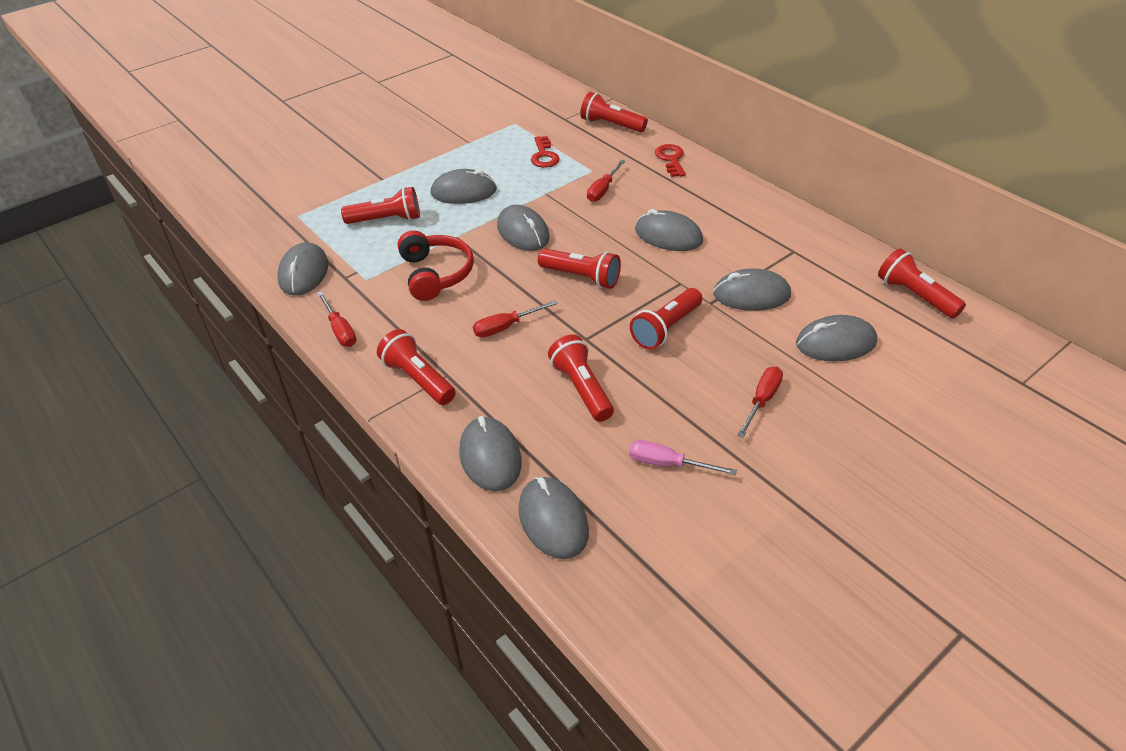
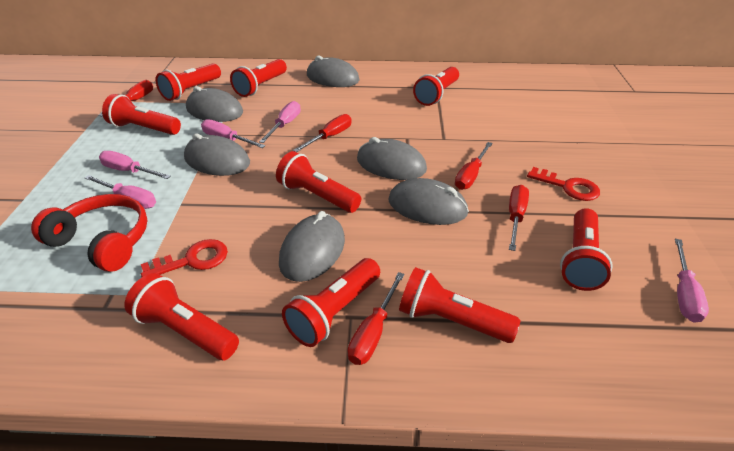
grey mouse: [278,242,328,296] [431,169,497,204] [459,416,522,491] [497,205,550,251] [519,477,589,559] [635,209,703,251] [713,268,791,311] [796,315,877,362] = 8 -> [184,133,250,176] [186,86,243,122] [279,211,345,282] [307,55,360,87] [357,137,427,180] [388,178,469,225] = 6
pink screwdriver: [629,440,737,475] = 1 -> [85,175,156,209] [99,151,171,179] [201,119,265,148] [259,101,301,143] [675,239,709,322] = 5
red flashlight: [341,187,420,224] [377,329,456,405] [538,249,621,289] [548,335,614,422] [580,92,648,132] [630,288,702,350] [878,248,966,319] = 7 -> [102,94,181,135] [124,273,239,360] [155,63,221,101] [230,59,287,97] [276,151,361,213] [282,258,380,347] [399,267,520,343] [413,67,459,106] [560,208,613,291] = 9
red screwdriver: [317,291,356,347] [473,300,558,337] [587,160,625,202] [737,367,783,437] = 4 -> [98,80,153,116] [293,114,352,152] [348,272,405,365] [455,142,493,190] [509,185,529,251] = 5

